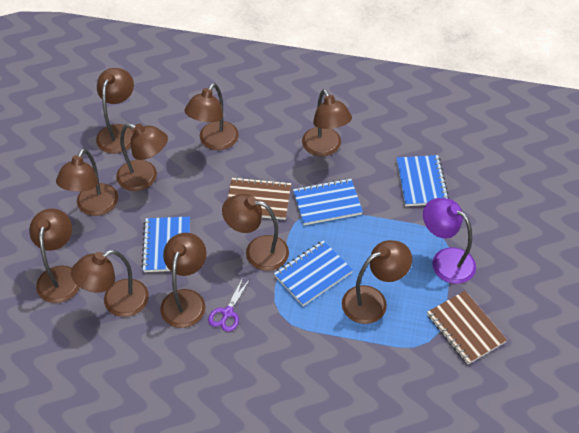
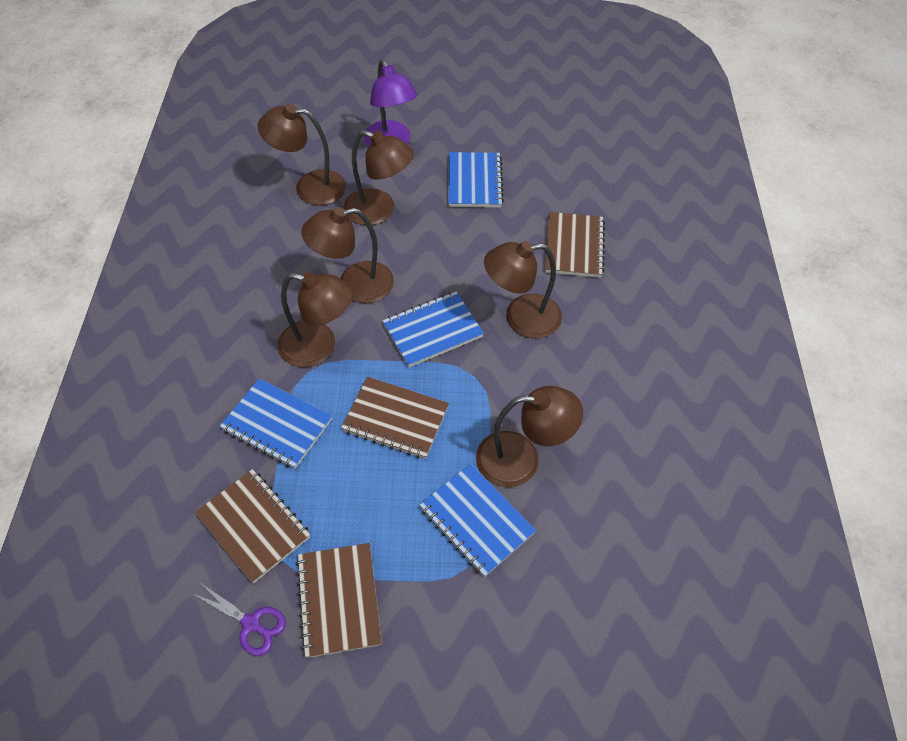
brown lamp: [29,208,80,303] [56,149,118,216] [71,250,149,317] [96,68,134,154] [116,123,168,191] [160,233,207,328] [185,83,239,150] [222,194,289,271] [302,89,352,156] [342,240,412,324] = 10 -> [258,104,346,205] [278,272,353,367] [301,207,394,303] [344,130,414,225] [476,386,583,487] [484,241,562,338] = 6
brown notebook: [228,177,291,220] [427,291,507,364] = 2 -> [195,469,310,584] [296,543,382,658] [341,377,449,459] [545,212,605,278] = 4

